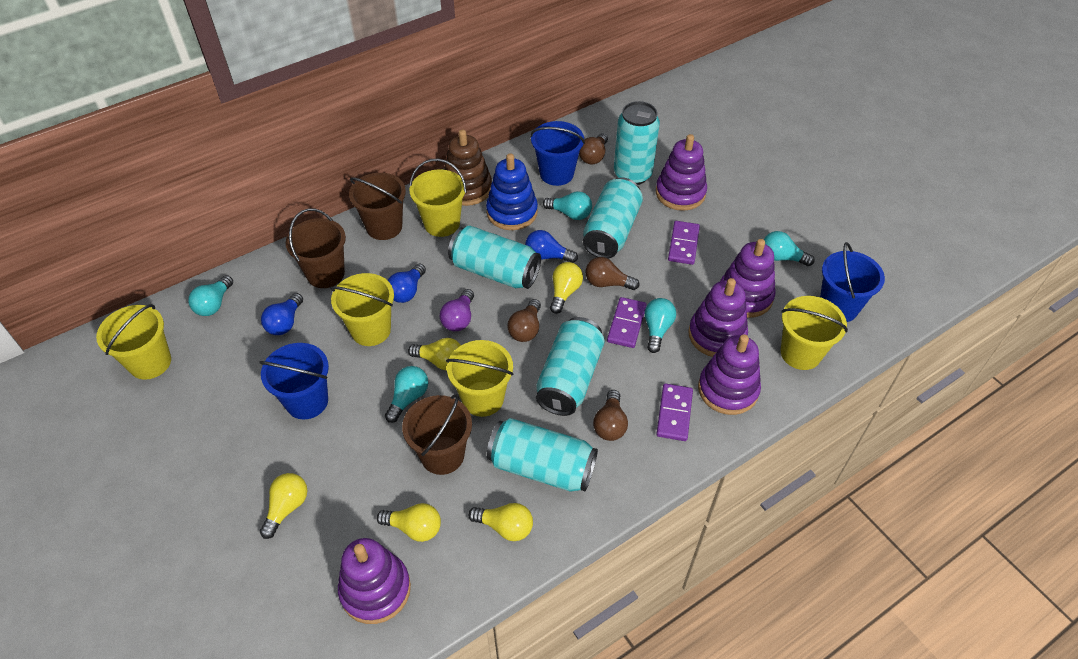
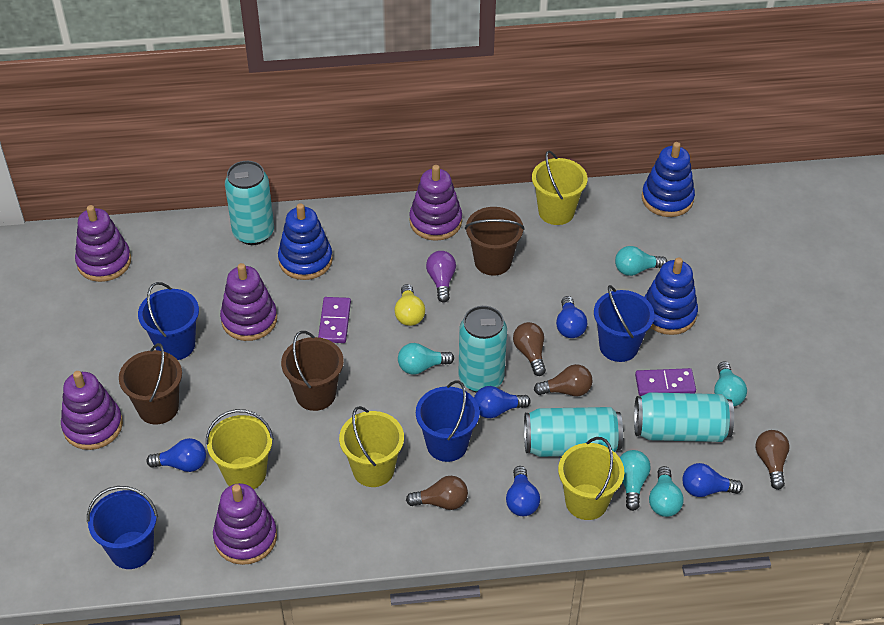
blue bucket: [259,343,329,419] [530,121,585,186] [820,242,885,322] = 3 -> [87,486,158,569] [138,282,199,360] [416,380,480,462] [594,285,654,362] = 4
blue light bulb: [261,293,303,335] [388,263,426,303] [525,230,578,263] = 3 -> [146,438,206,472] [474,386,531,418] [506,466,540,516] [556,296,587,338] [682,463,743,497] = 5
blue stacking toy: [486,153,538,230] = 1 -> [278,203,333,280] [642,142,695,217] [644,257,698,335] = 3
brown stacking toy: [444,130,492,206] = 1 -> none = 0
purple domino: [607,297,646,348] [656,383,693,441] [668,221,700,265] = 3 -> [318,297,351,343] [635,368,696,396] = 2
turquoise can: [448,225,541,289] [487,418,598,492] [536,317,605,416] [583,177,643,259] [614,101,660,185] = 5 -> [225,161,274,245] [458,306,507,393] [524,407,623,457] [634,392,734,442] = 4
yellow bucket: [96,304,171,380] [331,273,394,346] [409,159,467,237] [446,340,514,417] [781,296,848,370] = 5 -> [206,409,274,489] [339,406,404,487] [532,150,588,225] [558,437,624,520] = 4
yellow light bulb: [260,473,307,539] [376,503,441,542] [408,338,461,370] [468,503,533,541] [550,262,583,314] = 5 -> [394,284,425,326] = 1

